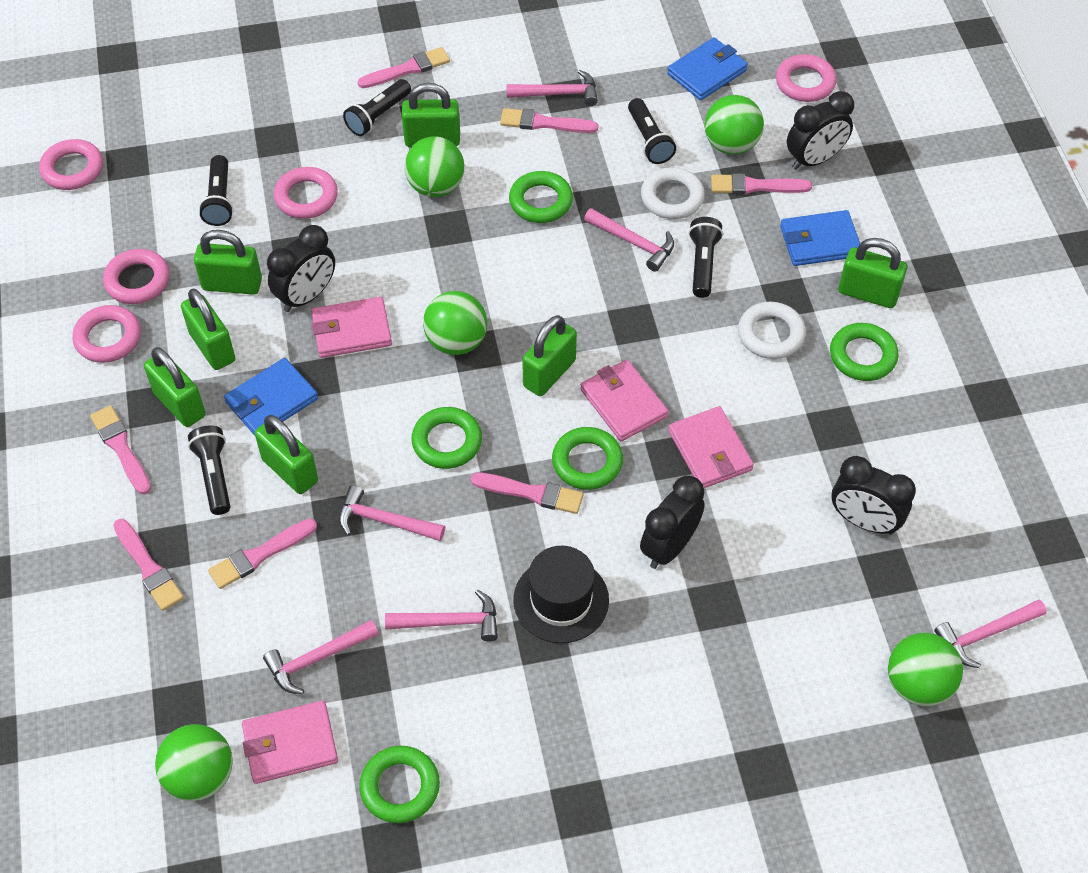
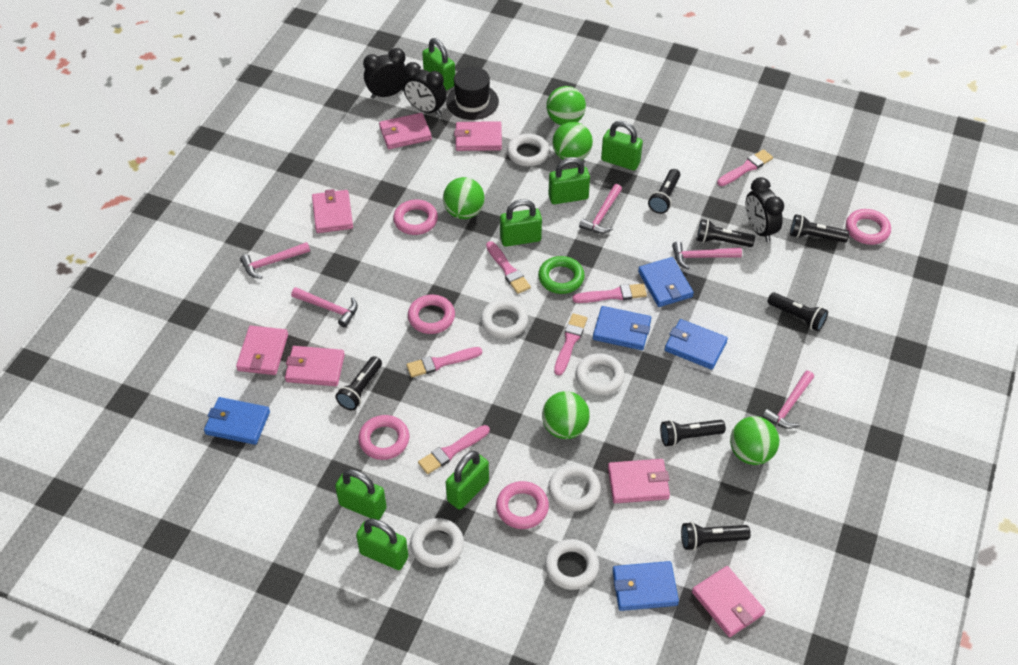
black clock: [267,225,335,312] [640,476,705,569] [787,91,854,170] [832,456,916,535] = 4 -> [363,48,407,99] [403,62,447,116] [746,177,784,242] = 3
black flashlight: [188,425,230,515] [199,155,234,226] [343,79,411,136] [628,98,676,164] [689,217,723,298] = 5 -> [335,356,382,410] [648,169,680,214] [660,420,726,447] [681,522,751,551] [697,219,755,247] [768,292,828,331] [790,214,849,243] = 7
blue wallet: [224,358,318,436] [667,37,748,100] [780,210,860,266] = 3 -> [204,397,270,445] [593,306,651,350] [613,561,679,611] [638,257,694,307] [665,319,728,370] = 5
green ring: [359,746,440,823] [411,407,482,469] [509,171,573,223] [552,427,623,490] [830,323,899,381] = 5 -> [538,256,585,294] = 1
pink brush: [90,405,151,494] [113,519,184,611] [208,518,317,589] [358,47,450,88] [471,473,584,514] [500,108,598,133] [711,173,812,194] = 7 -> [406,347,482,377] [418,425,490,474] [486,241,531,294] [554,313,587,375] [572,283,647,303] [717,149,773,186] = 6
pink hammer: [263,620,379,694] [339,485,445,541] [385,590,498,641] [506,70,598,106] [584,208,674,272] [934,600,1047,668] = 6 -> [240,242,310,279] [291,287,358,328] [579,184,622,233] [672,241,742,269] [762,371,814,429] = 5
pink wallet: [242,701,338,784] [311,297,392,358] [580,360,668,441] [668,406,754,488] = 4 -> [236,326,288,375] [285,346,345,386] [312,189,353,233] [379,113,432,149] [454,121,502,151] [608,459,670,503] [692,566,765,637] = 7
white ring: [641,167,705,219] [738,302,806,359] = 2 -> [410,518,464,568] [481,299,528,339] [507,134,550,166] [545,539,599,590] [548,464,601,511] [575,353,625,395] = 6

